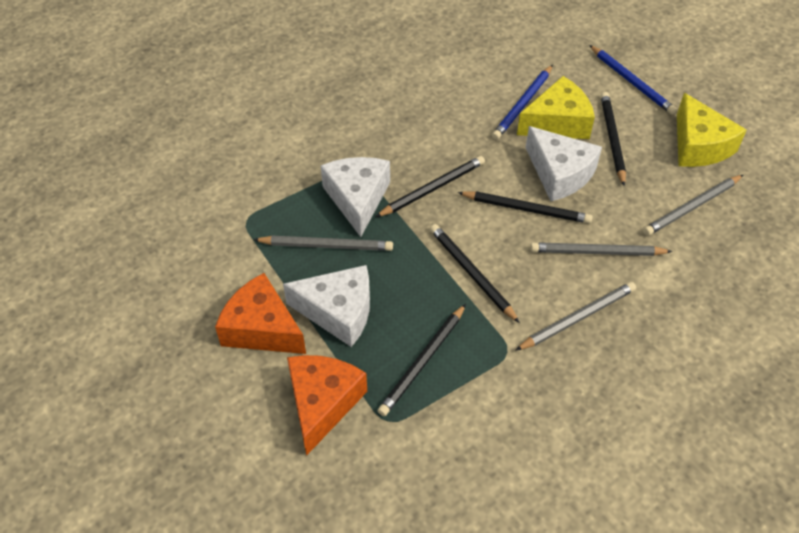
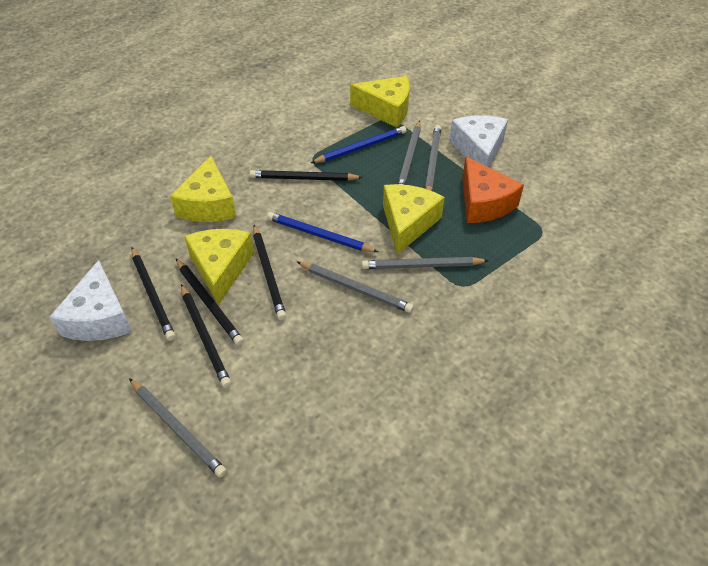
grey pencil: [253,236,393,251] [515,282,636,351] [530,243,673,256] [643,175,743,236] = 4 -> [129,378,227,478] [297,262,414,313] [362,257,489,269] [398,120,421,185] [425,125,441,191] = 5
orange cheese: [215,273,306,354] [287,355,367,456] = 2 -> [462,157,524,223] = 1
white cheese: [283,265,370,347] [321,157,390,237] [525,126,602,201] = 3 -> [50,260,132,341] [449,115,508,167] = 2
yellow cheese: [517,76,595,139] [677,93,747,167] = 2 -> [170,156,236,222] [184,229,254,305] [350,76,410,128] [383,184,445,255] = 4

